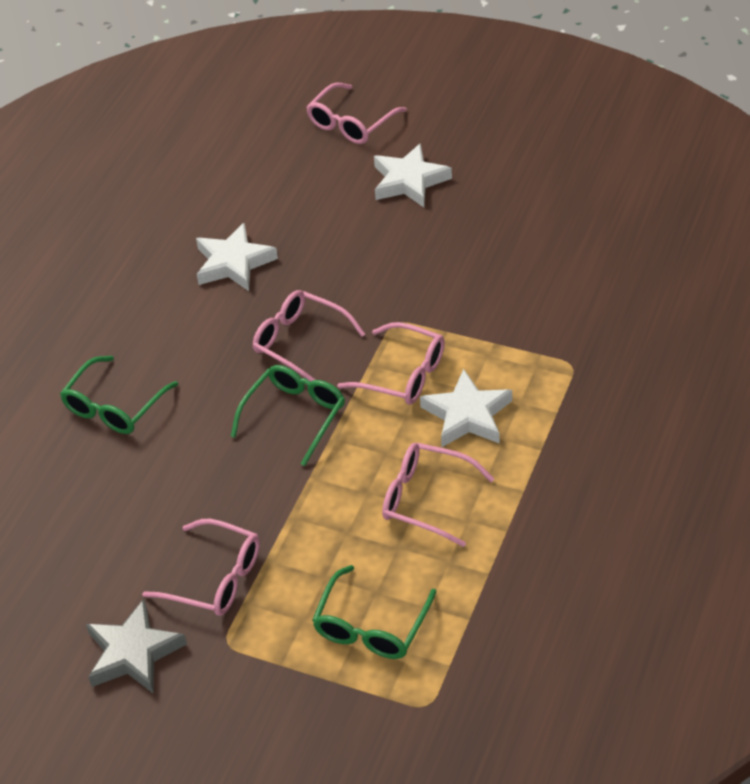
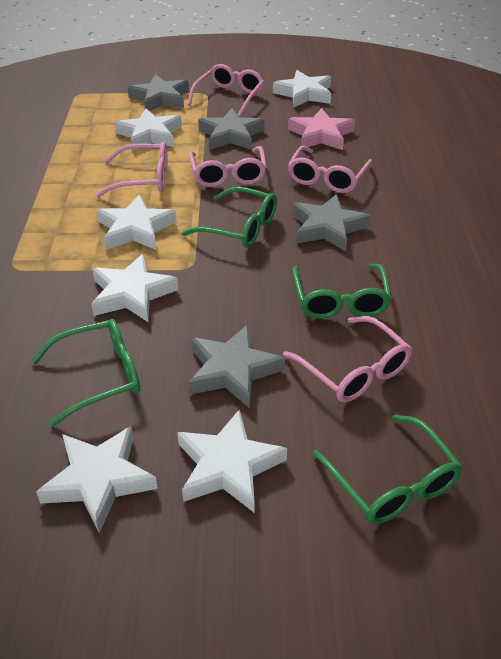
green glasses: [60,356,178,434] [231,365,345,466] [312,565,436,659] = 3 -> [31,319,140,427] [182,187,277,248] [292,264,392,319] [313,415,463,524] = 4
grey star: [86,599,187,694] = 1 -> [128,74,189,111] [188,324,285,408] [198,108,265,150] [292,194,371,252] = 4
pink star: none = 0 -> [288,108,355,150] = 1
white star: [196,222,278,291] [374,143,452,207] [420,369,512,447] = 3 -> [36,426,158,533] [91,254,178,322] [97,195,177,250] [115,108,182,151] [177,410,287,512] [273,70,331,108] = 6

